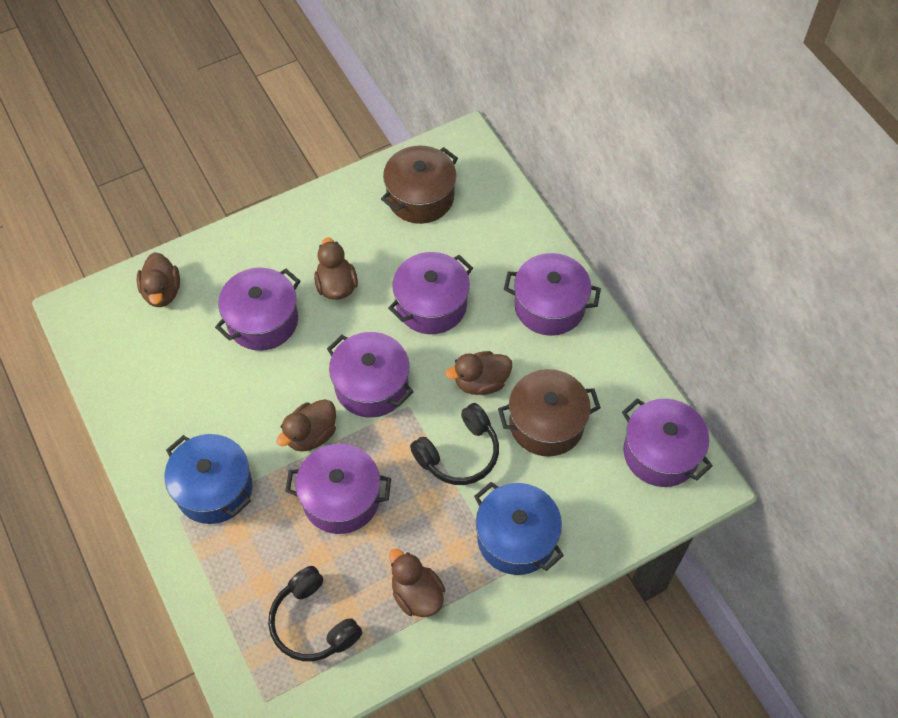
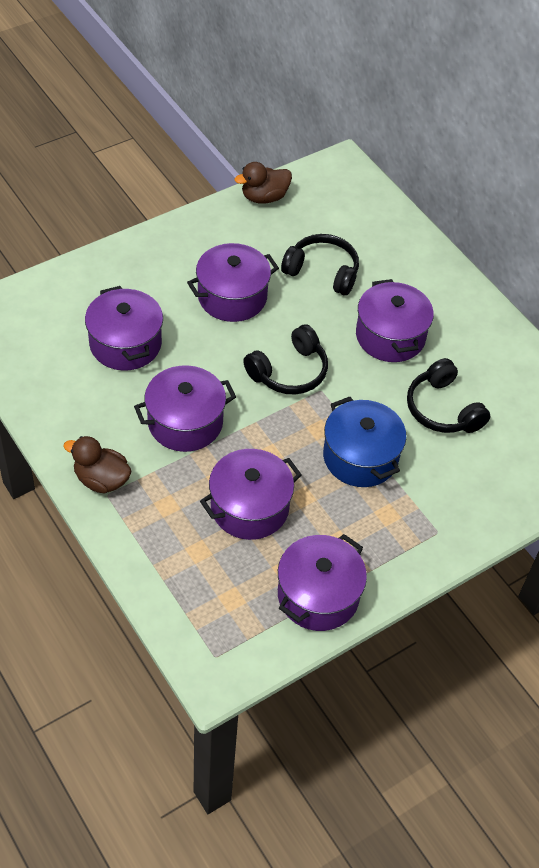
black headphones: [268,566,362,661] [410,403,499,485] = 2 -> [243,324,328,394] [281,234,359,296] [407,358,490,433] = 3
blue pot: [165,434,252,524] [474,482,564,575] = 2 -> [323,397,406,487] = 1
brown duck: [137,252,180,307] [276,399,336,452] [314,237,358,300] [389,549,445,617] [445,351,512,395] = 5 -> [63,436,132,493] [234,162,292,204] = 2
brown pot: [381,145,458,224] [498,369,601,457] = 2 -> none = 0

